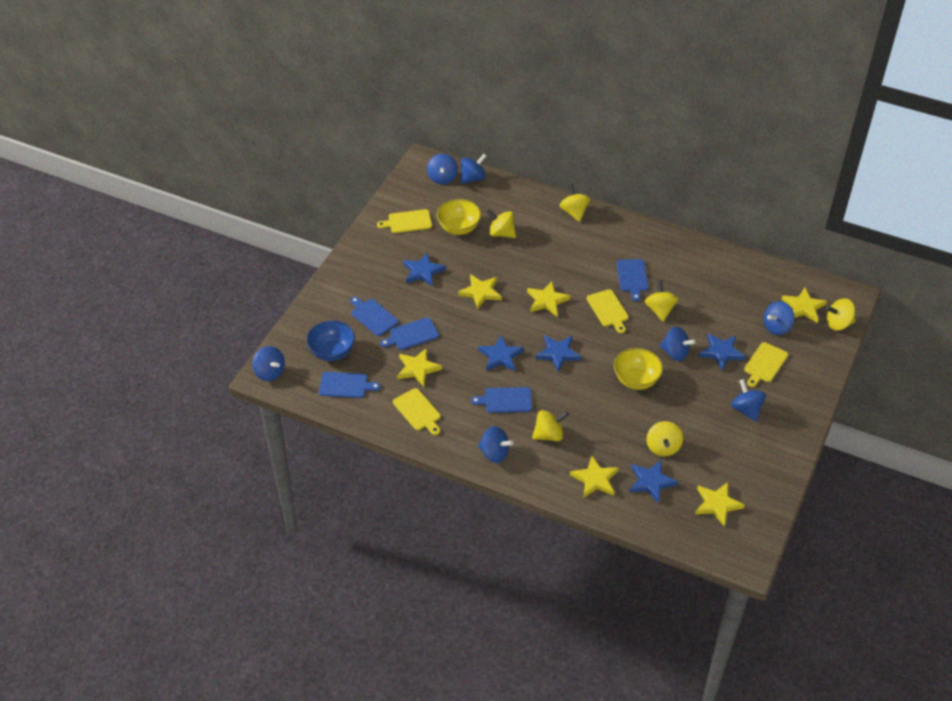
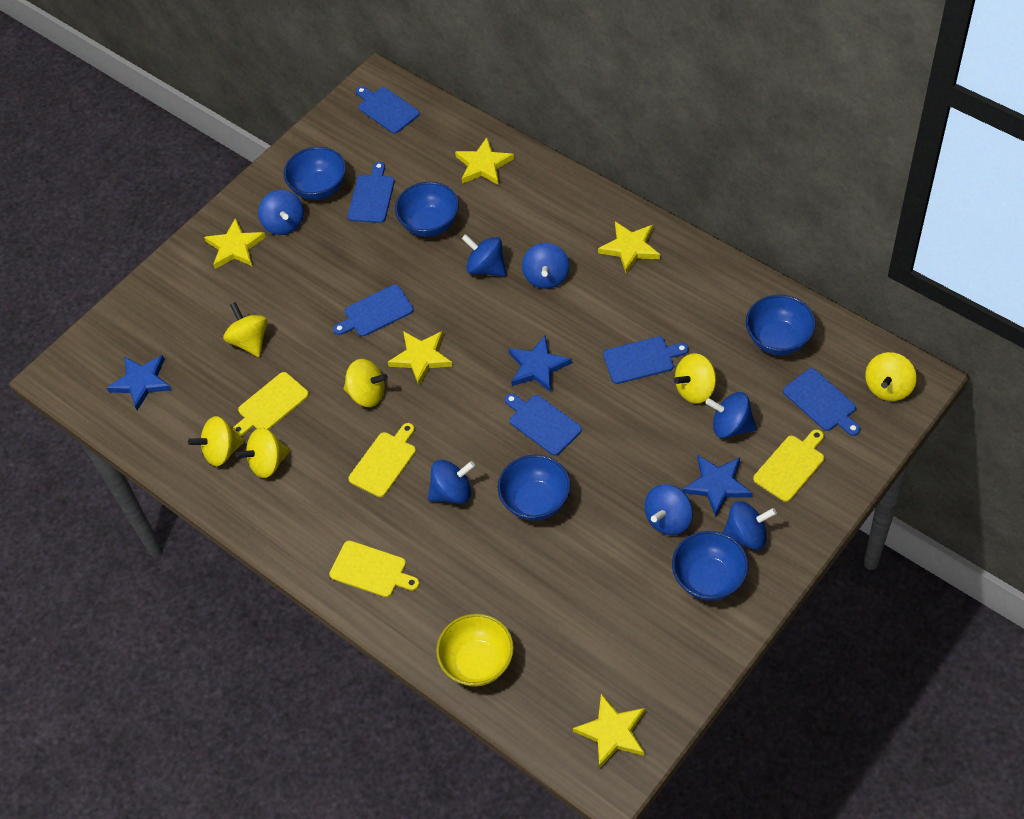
blue bowl: [306,320,355,361] = 1 -> [283,147,346,200] [395,182,459,237] [498,455,571,521] [672,531,748,601] [746,295,816,355] = 5
blue cutting board: [319,372,381,398] [350,297,398,336] [380,317,439,350] [471,387,532,413] [617,259,648,301] = 5 -> [333,284,414,337] [348,162,395,223] [356,86,420,134] [505,393,582,456] [603,336,689,384] [783,368,860,436] = 6
blue star: [403,252,446,287] [478,335,524,372] [535,335,582,372] [629,460,678,503] [699,333,746,370] = 5 -> [107,355,172,410] [509,336,572,392] [682,455,752,517] = 3
yellow bowl: [437,199,481,235] [614,348,663,390] = 2 -> [436,614,514,687] = 1
yellow star: [397,348,442,386] [458,274,502,309] [527,281,571,316] [570,456,619,498] [695,482,745,526] [781,287,827,323] = 6 -> [204,218,266,269] [388,331,453,385] [455,137,514,185] [573,694,645,769] [598,222,660,273] = 5

